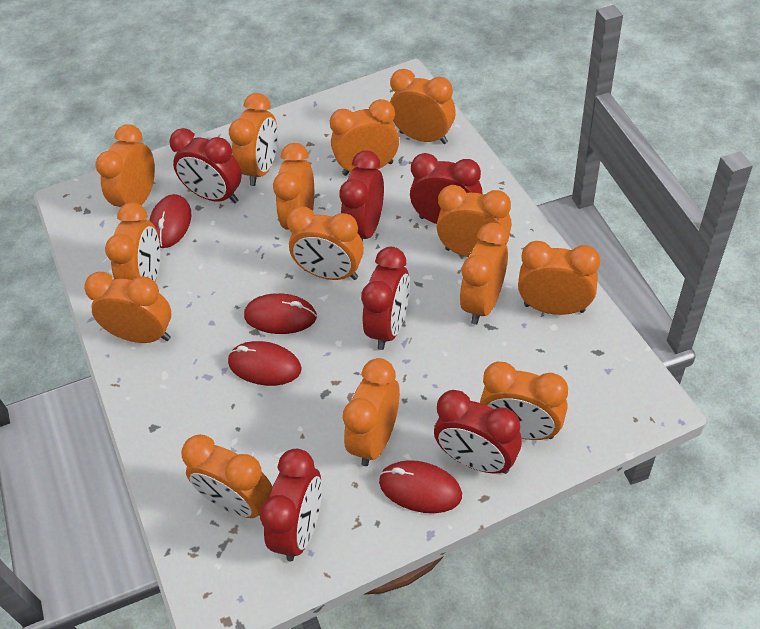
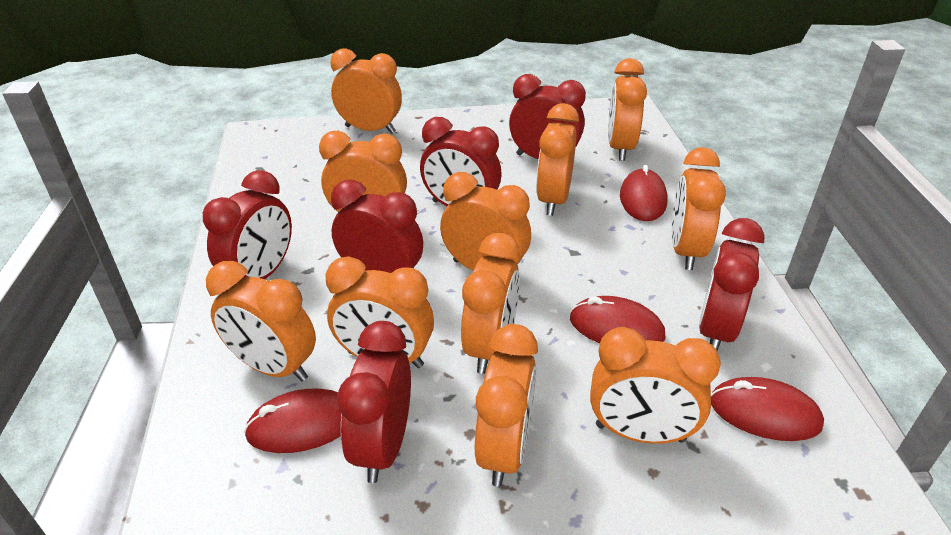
orange clock: [84,272,171,343] [96,124,155,207] [105,202,160,282] [181,435,272,518] [229,93,278,186] [273,143,314,230] [287,206,364,280] [330,99,399,176] [343,358,400,466] [390,69,456,144] [436,185,512,257] [460,223,508,325] [480,361,568,440] [518,241,600,315] = 14 -> [206,261,316,381] [319,131,407,214] [325,256,434,368] [330,49,402,134] [440,172,531,271] [461,233,520,374] [475,324,538,487] [536,103,579,216] [590,327,721,444] [608,58,647,161] [672,147,726,270] = 11

